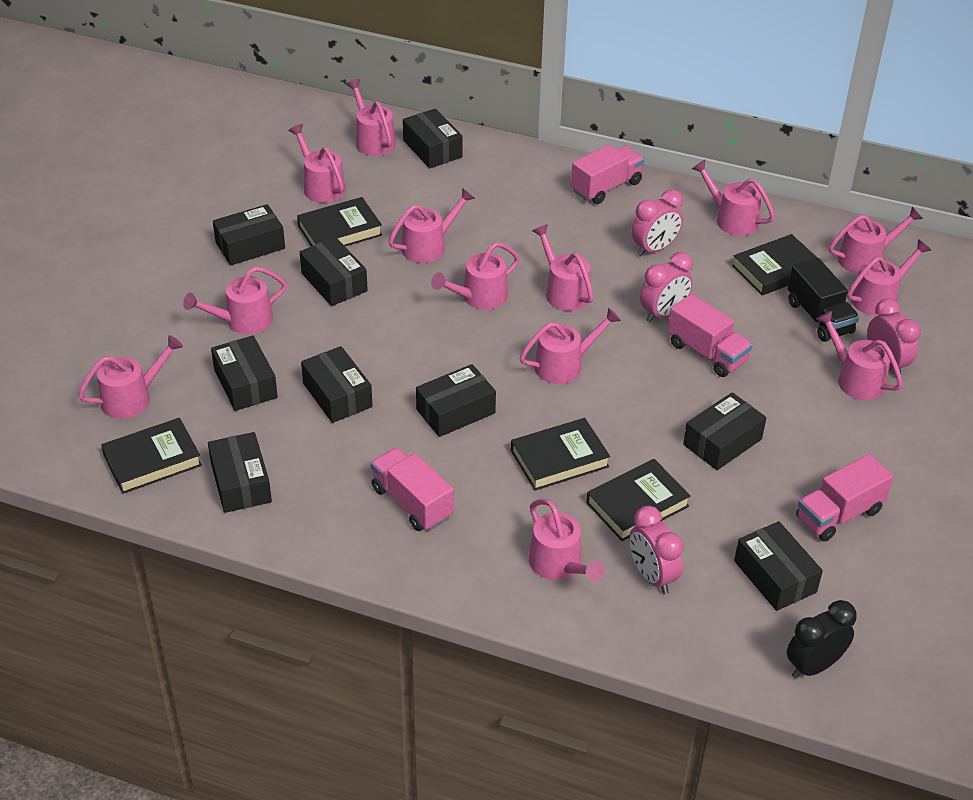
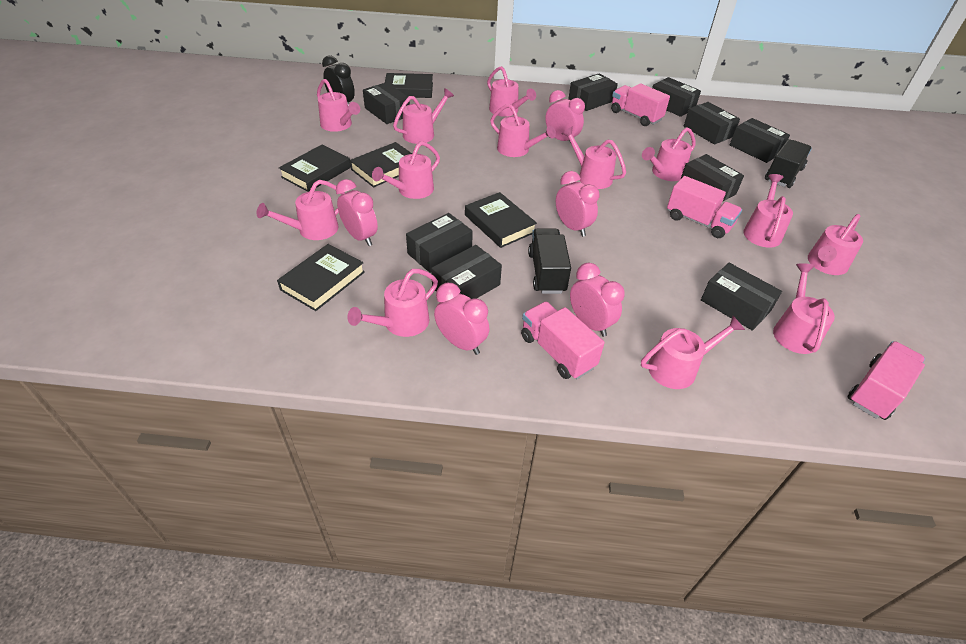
black truck: [788,258,859,342] = 1 -> [528,229,571,294] [765,139,812,188] = 2
pink clock: [629,506,684,594] [632,189,683,256] [640,252,693,322] [867,298,921,373] = 4 -> [336,179,378,246] [434,283,489,355] [545,90,585,141] [556,171,599,237] [570,263,625,337] = 5

